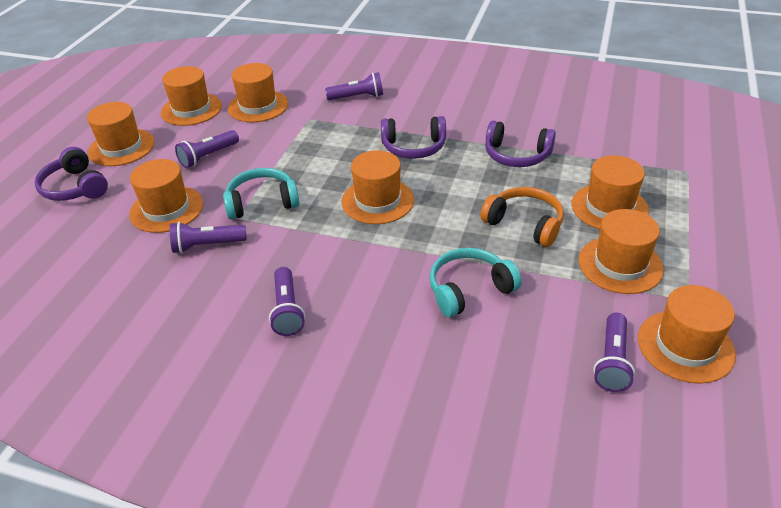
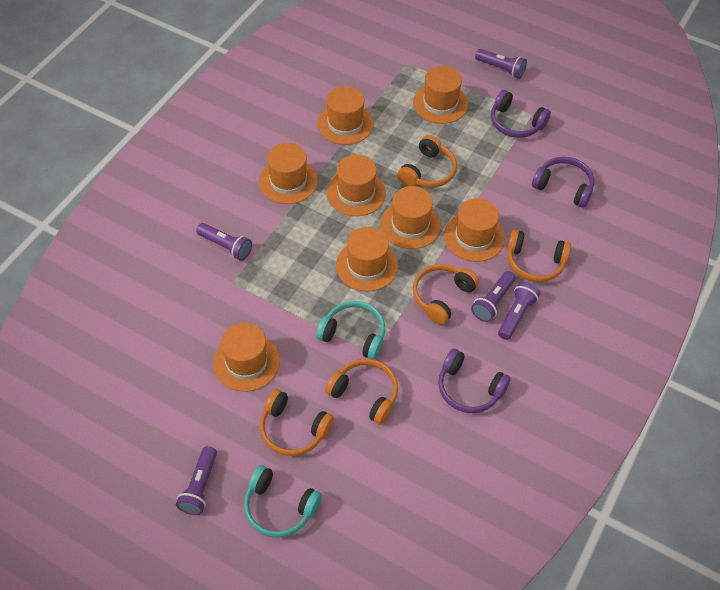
orange headphones: [480,187,564,247] = 1 -> [260,389,334,456] [325,359,398,425] [397,135,457,188] [413,264,479,325] [507,230,571,282] = 5

